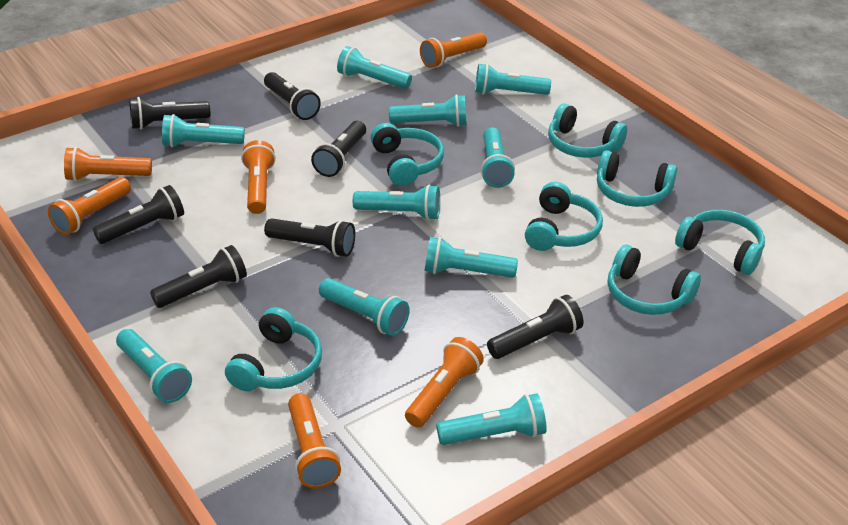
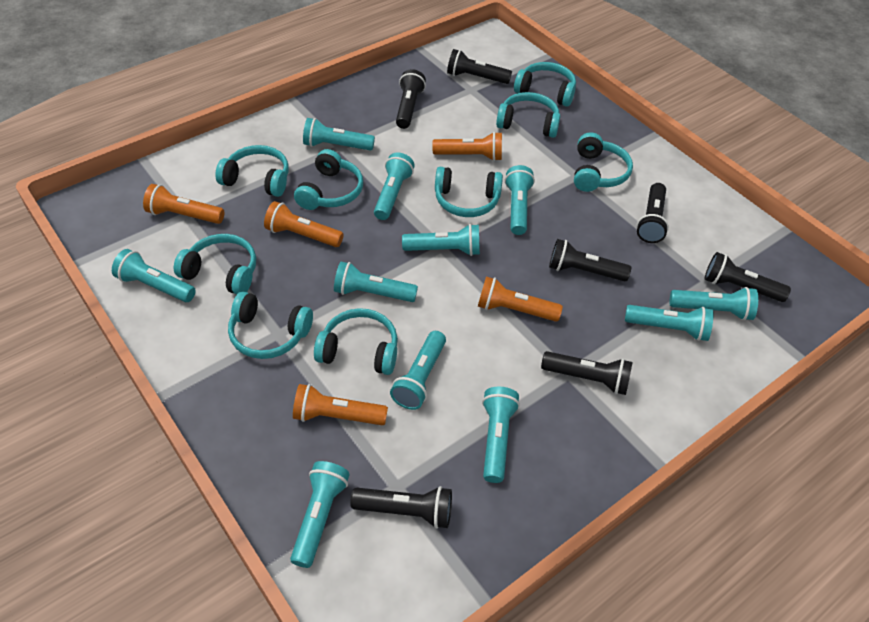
orange flashlight: [48,177,131,235] [64,147,152,181] [241,140,276,214] [288,393,341,489] [405,337,484,428] [420,32,487,68] = 6 -> [143,184,224,224] [264,201,344,247] [293,384,388,425] [432,132,502,161] [478,277,563,322] = 5
turquoise flashlight: [116,329,192,403] [162,114,245,147] [319,278,409,336] [337,46,412,89] [353,185,440,220] [389,94,467,127] [425,237,518,278] [436,393,547,445] [475,64,551,95] [481,128,515,188] = 10 -> [112,249,196,302] [290,461,350,568] [303,118,375,151] [334,262,418,302] [374,153,415,220] [390,331,446,410] [402,224,480,256] [482,387,520,483] [505,165,535,235] [625,305,714,341] [670,287,758,321] = 11
turquoise headphones: [225,307,322,391] [371,123,444,186] [525,182,603,251] [548,103,627,158] [597,150,677,207] [608,245,701,315] [675,210,765,275] = 7 -> [174,234,256,295] [216,145,289,197] [228,292,313,359] [294,149,363,210] [314,308,398,375] [435,167,503,217] [496,92,560,138] [514,62,576,107] [574,133,633,192] = 9

